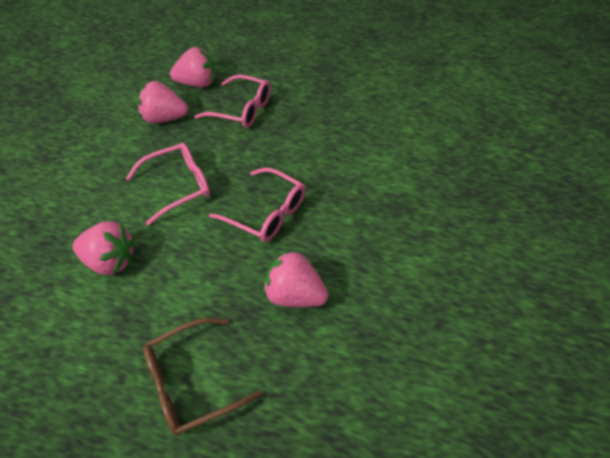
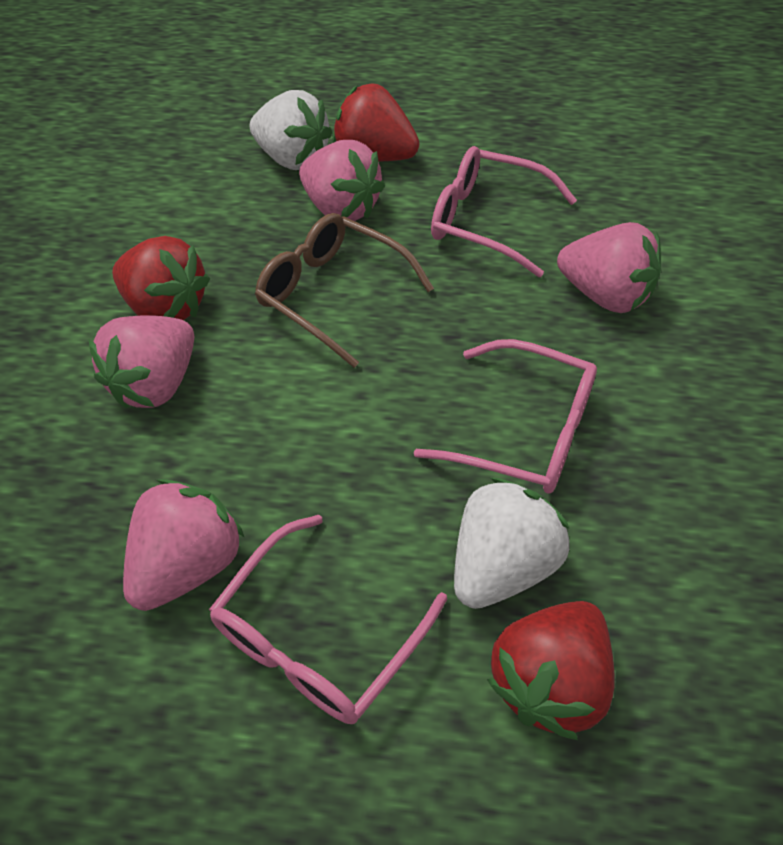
red strawberry: none = 0 -> [112,236,210,320] [333,83,419,162] [487,601,615,740] = 3
white strawberry: none = 0 -> [250,90,333,170] [454,478,569,609] = 2

